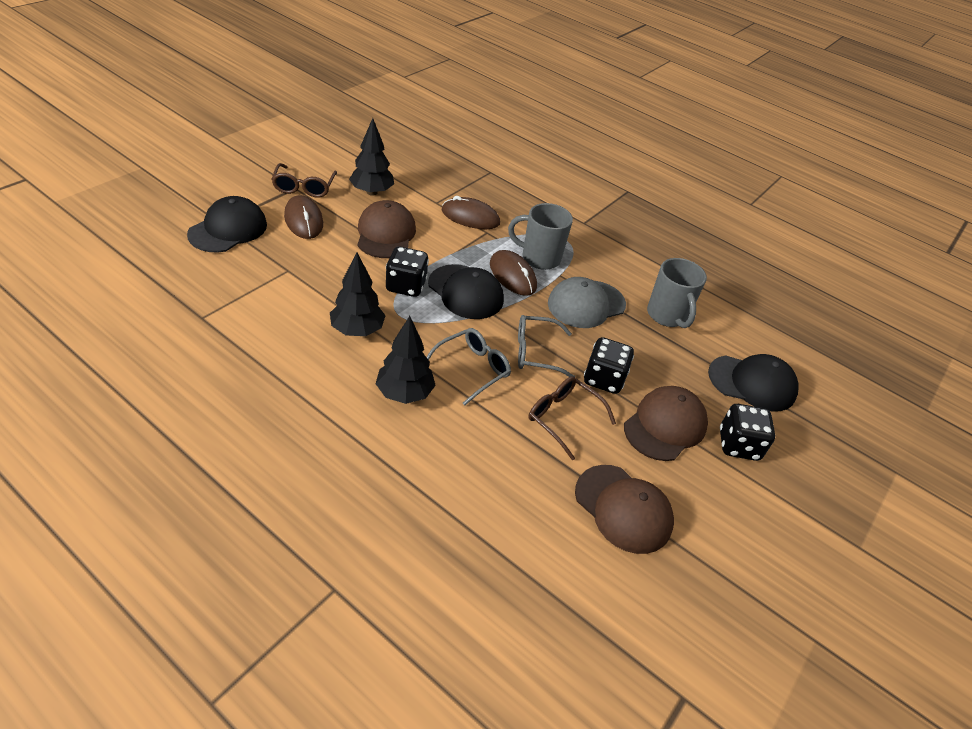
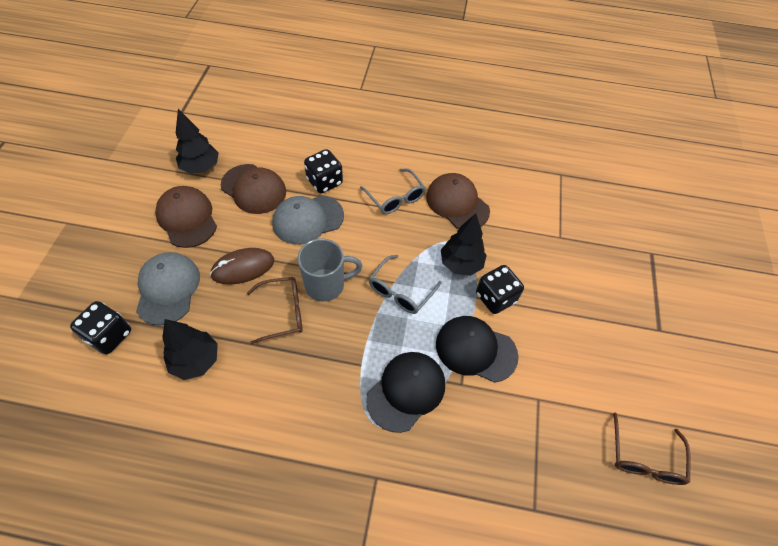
black cap: [187,196,267,253] [428,264,504,319] [708,354,798,412] = 3 -> [366,352,445,433] [436,316,519,383] = 2
brown mouse: [284,195,323,239] [442,196,500,229] [490,250,537,296] = 3 -> [210,248,274,285] = 1
grey cap: [548,277,626,328] = 1 -> [136,252,200,326] [272,195,344,245] = 2
grey mug: [508,203,573,270] [647,258,707,328] = 2 -> [298,238,362,301] = 1

